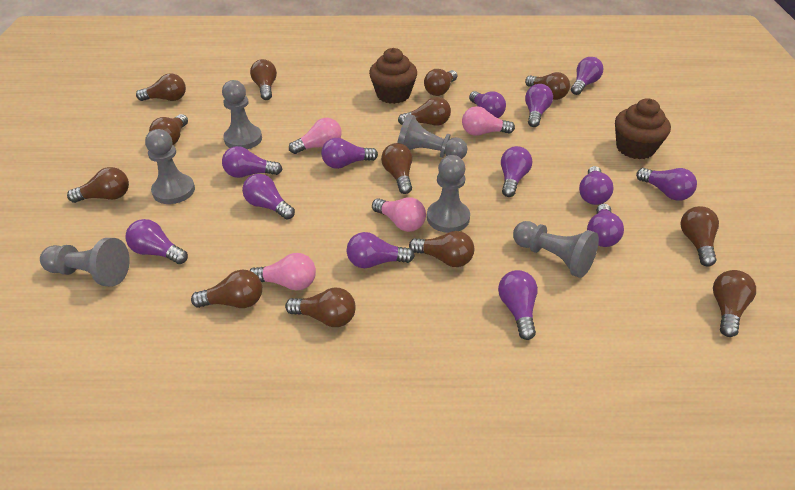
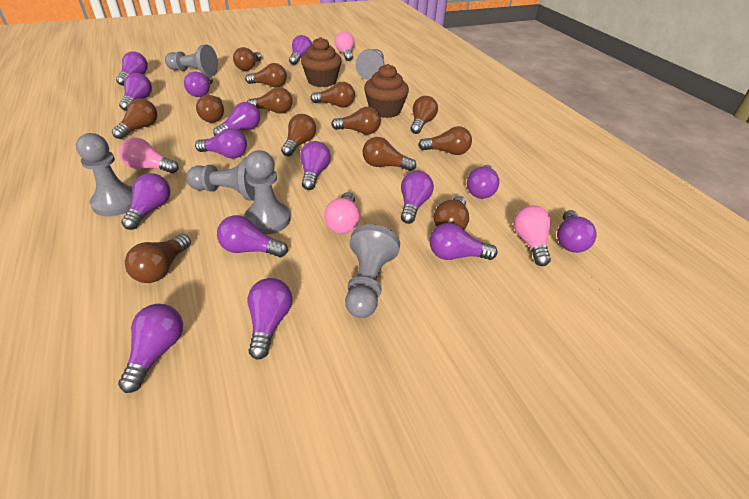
purple light bulb: [126,219,188,264] [222,146,283,178] [242,174,295,219] [321,138,378,169] [347,232,414,268] [469,91,506,118] [498,270,538,340] [501,146,532,197] [525,84,553,127] [571,57,603,95] [579,166,613,205] [587,204,624,247] [636,168,697,201] = 13 -> [116,51,148,86] [118,304,183,393] [119,73,152,111] [121,173,171,230] [184,71,213,97] [195,128,247,158] [213,102,260,136] [217,215,288,257] [248,278,292,360] [289,35,312,65] [300,141,331,190] [401,171,434,224] [430,223,498,260] [467,165,500,199] [557,210,597,253] = 15

